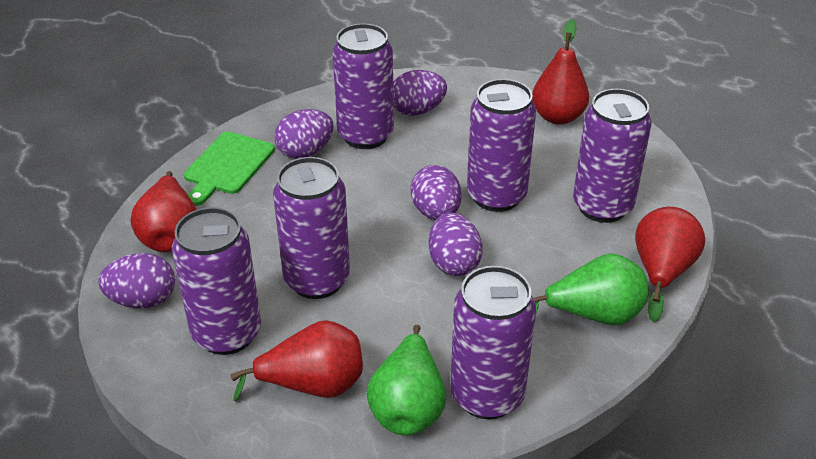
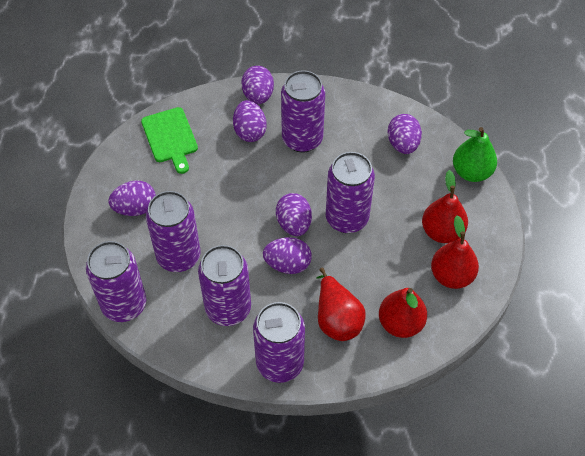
green pear: [366,325,446,435] [534,253,649,325] = 2 -> [453,127,497,182] = 1
purple egg: [98,253,175,308] [274,109,333,159] [393,70,447,116] [411,165,462,220] [429,213,483,276] = 5 -> [109,180,156,216] [233,100,267,142] [241,66,274,104] [263,237,312,274] [276,193,312,236] [388,114,422,154] = 6

